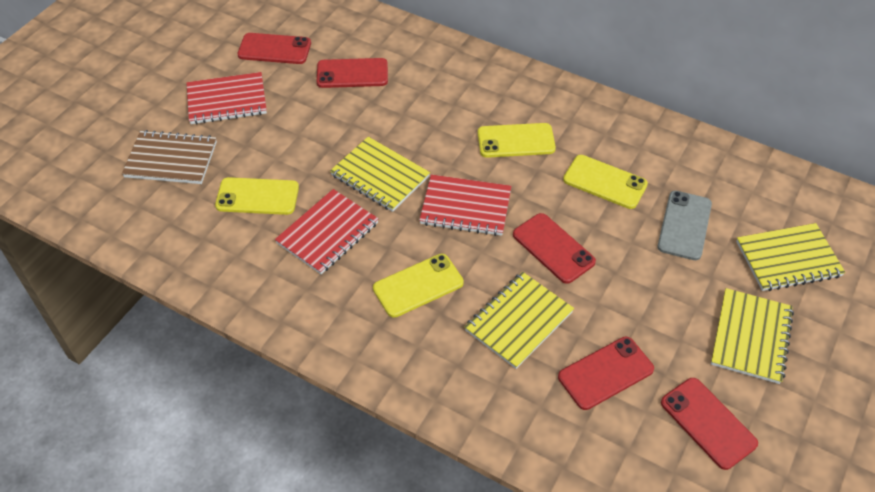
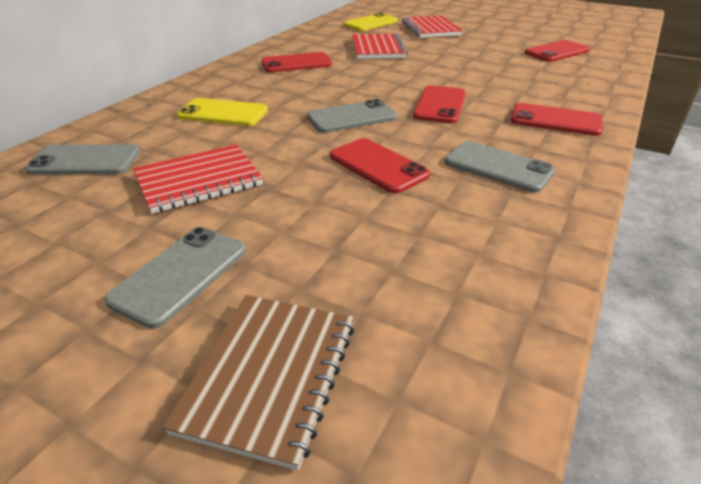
grey phone: [657,191,712,260] = 1 -> [25,144,140,175] [104,227,246,329] [307,99,397,133] [445,141,555,193] = 4
yellow notebook: [330,137,430,212] [465,272,574,369] [711,288,794,384] [736,223,845,291] = 4 -> none = 0
yellow phone: [215,177,299,215] [373,254,464,318] [478,123,556,158] [563,155,648,209] = 4 -> [177,98,268,126] [343,13,398,31] = 2

